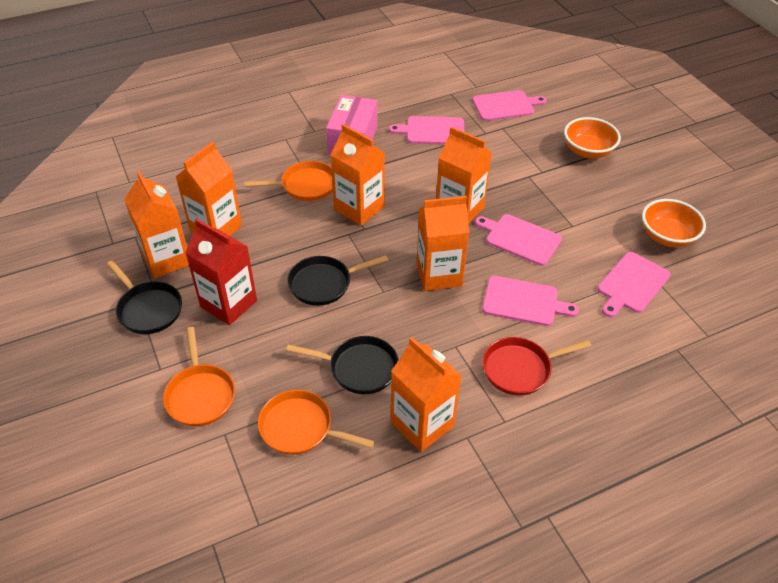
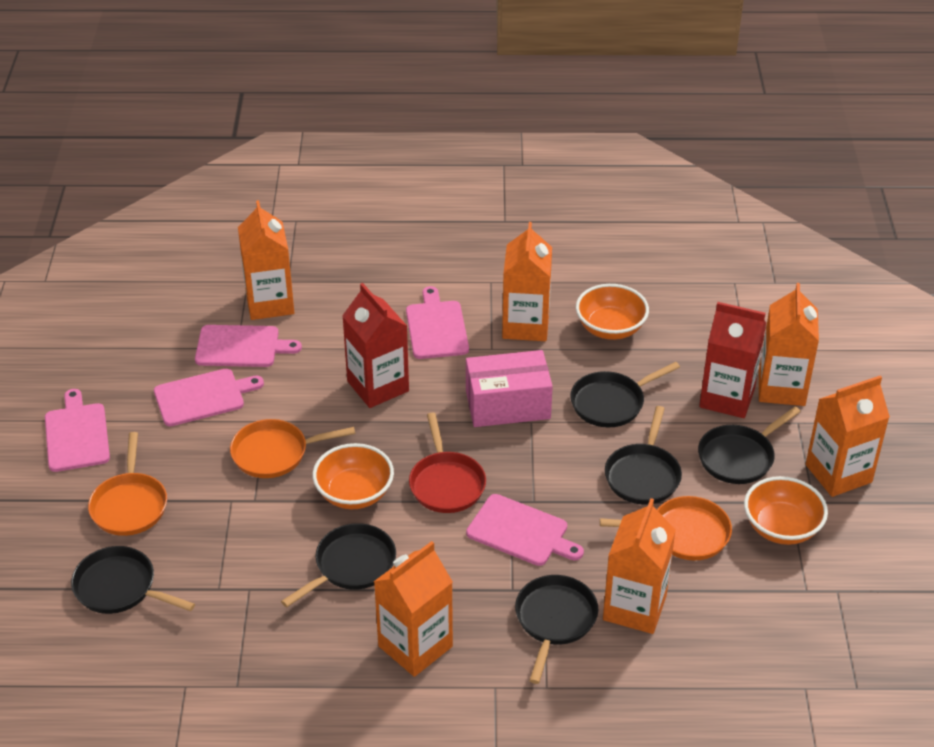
black pan: [107,260,182,334] [286,336,399,394] [287,255,389,306] = 3 -> [71,546,195,614] [281,523,396,607] [515,575,598,684] [570,362,680,428] [605,406,682,505] [698,407,801,484] = 6
orange bowl: [564,117,621,158] [642,199,706,247] = 2 -> [313,443,394,509] [576,284,649,340] [744,476,828,545] = 3
red carton: [185,219,257,325] = 1 -> [342,283,409,408] [699,302,766,418] = 2

